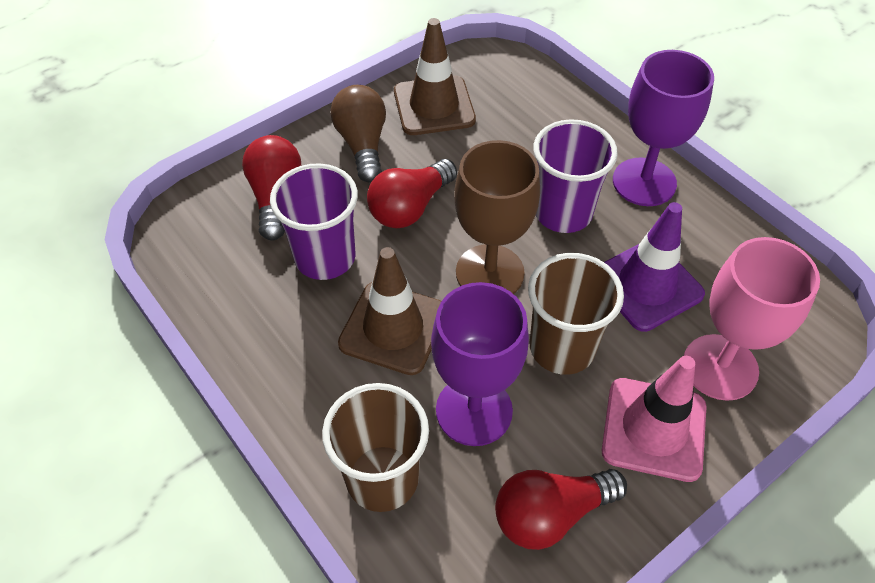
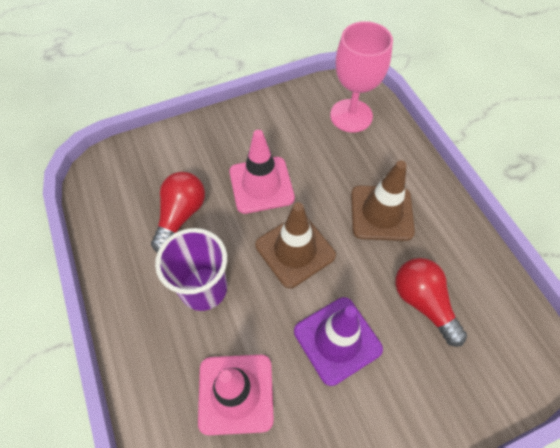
brown cup: [322,383,429,512] [528,253,624,375] = 2 -> none = 0
brown goblet: [454,140,540,294] = 1 -> none = 0
brown light bulb: [330,85,386,182] = 1 -> none = 0
pink traffic cone: [602,356,707,482] = 1 -> [198,355,274,435] [229,130,295,214] = 2
purple cup: [270,163,358,280] [533,119,618,233] = 2 -> [155,228,227,311] = 1
purple goblet: [431,282,529,446] [613,50,714,206] = 2 -> none = 0
red light bulb: [242,135,301,240] [367,159,457,228] [495,469,627,550] = 3 -> [151,172,205,253] [395,258,467,347] = 2

